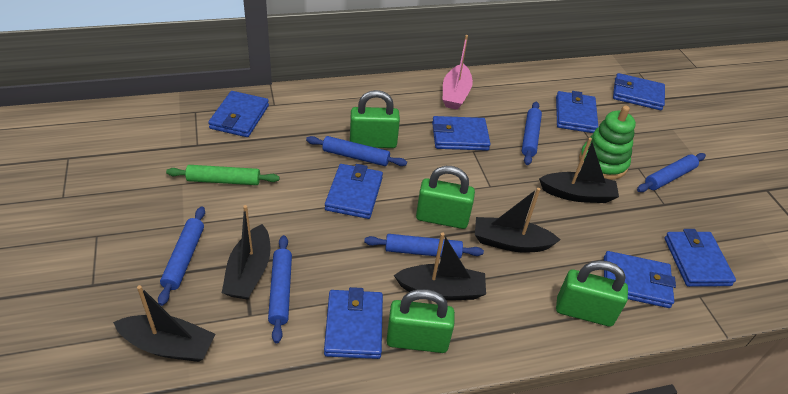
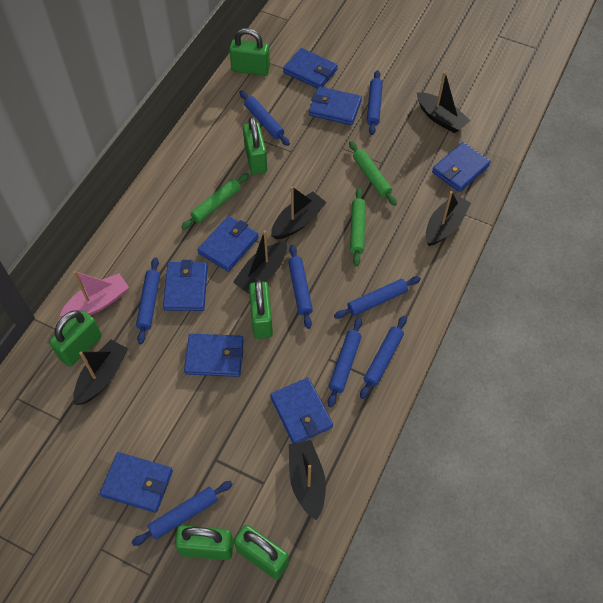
black boat: [113,285,216,362] [222,205,270,300] [394,233,486,300] [475,188,561,253] [539,138,619,203] = 5 -> [73,340,128,405] [233,230,287,293] [271,186,327,239] [289,440,326,521] [417,71,471,133] [426,191,471,246] = 6
blue rolling pin: [158,206,205,306] [268,235,292,343] [306,136,407,166] [364,234,484,259] [522,102,542,165] [637,153,706,192] = 6 -> [132,481,232,546] [136,257,160,344] [240,91,290,146] [288,245,313,329] [328,317,362,407] [334,276,421,319] [360,315,407,399] [367,70,383,135] = 8
green padlock: [350,90,400,148] [387,289,455,353] [416,166,475,229] [556,260,628,327] = 4 -> [49,311,102,367] [175,525,234,560] [229,28,270,76] [234,525,289,580] [243,117,267,175] [249,280,273,339] = 6
green rolling pin: [166,165,280,185] = 1 -> [181,173,249,230] [349,141,397,206] [350,188,366,266] = 3
green stacking toy: [579,106,636,180] = 1 -> none = 0

